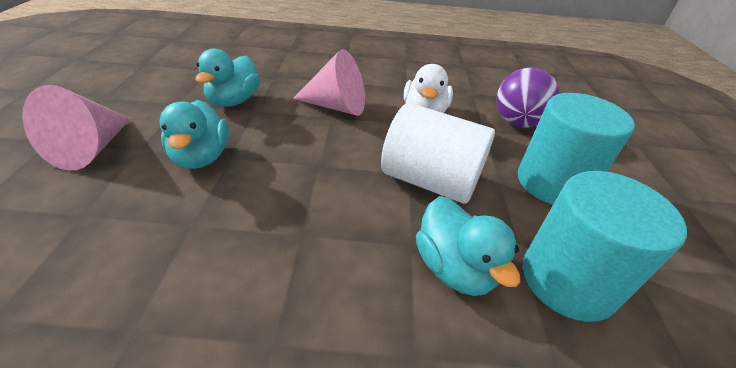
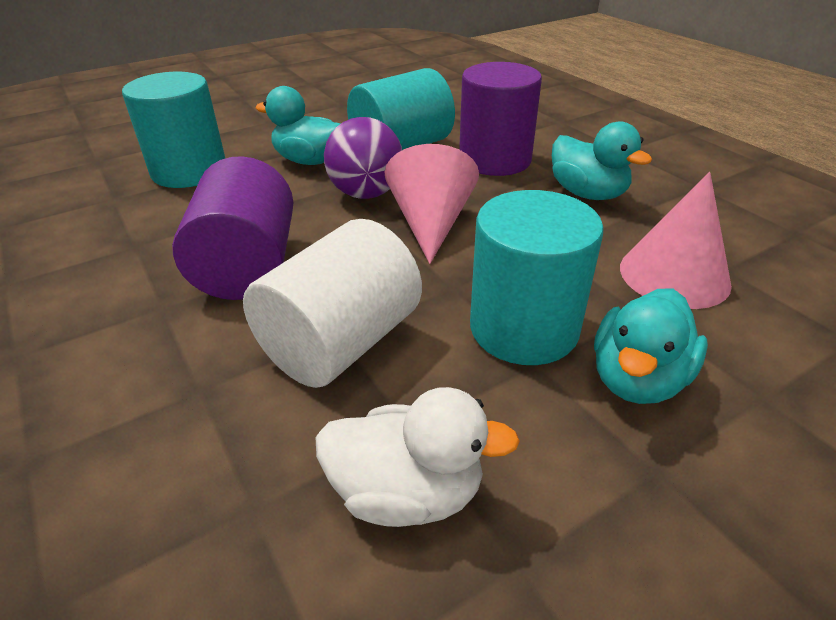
purple cylinder: none = 0 -> [172,156,293,300] [459,62,542,176] = 2
turquoise cylinder: [518,93,635,205] [523,171,687,322] = 2 -> [122,72,225,188] [347,68,455,150] [470,190,604,365] = 3

